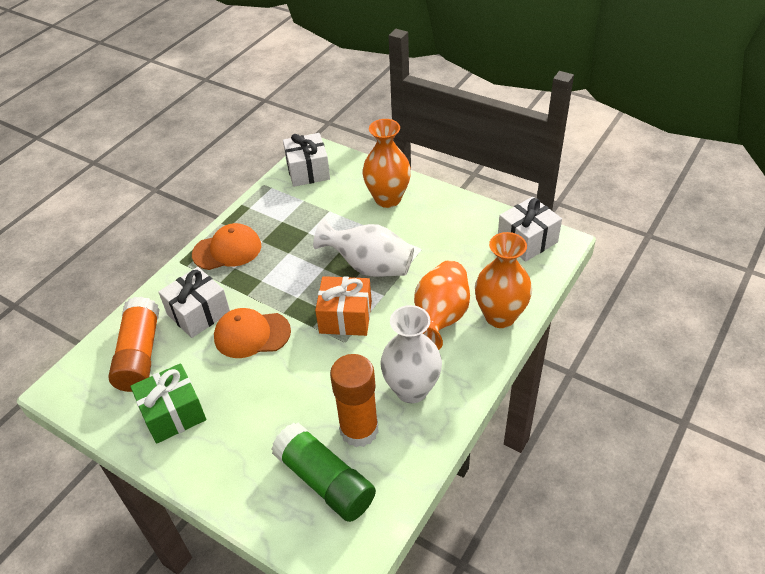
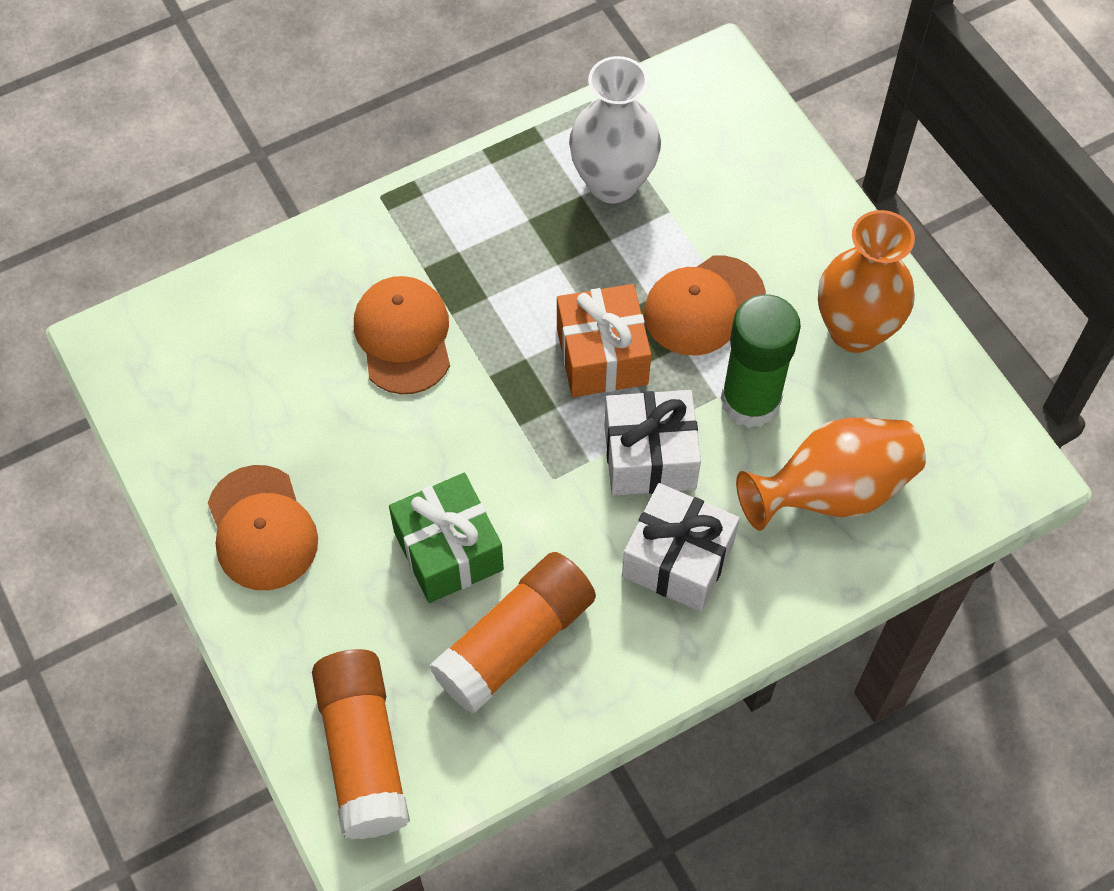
orange cap: [192,223,261,270] [214,308,291,358] = 2 -> [208,465,318,590] [354,276,450,394] [644,256,766,356] = 3
orange vase: [363,119,411,208] [414,260,470,350] [475,232,532,328] = 3 -> [736,418,926,531] [818,210,915,353] = 2
white gift: [158,267,230,338] [283,133,330,187] [498,197,562,262] = 3 -> [604,390,701,496] [622,483,740,612] = 2
white vase: [313,219,414,277] [380,305,442,403] = 2 -> [569,56,661,204] = 1

